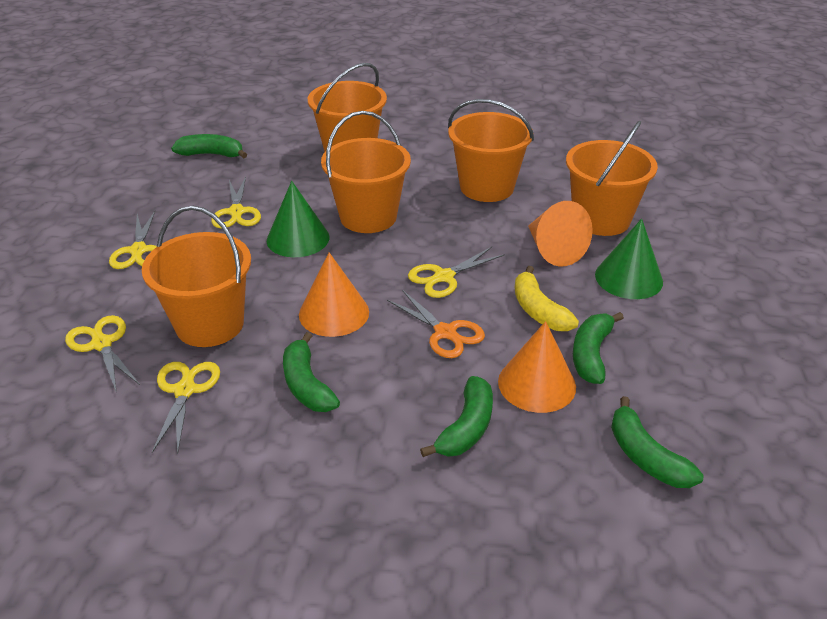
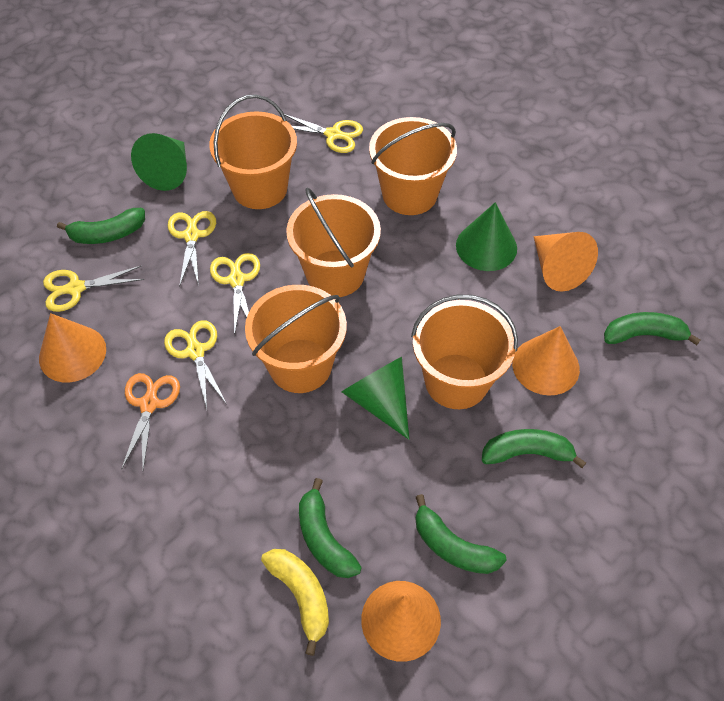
green cone: [267,181,329,257] [595,218,663,299] = 2 -> [131,133,187,191] [341,357,409,440] [456,202,517,271] = 3
orange cone: [299,252,369,337] [498,321,576,413] [528,201,593,267] = 3 -> [39,313,106,382] [361,581,441,662] [512,326,580,396] [534,232,598,292] = 4

